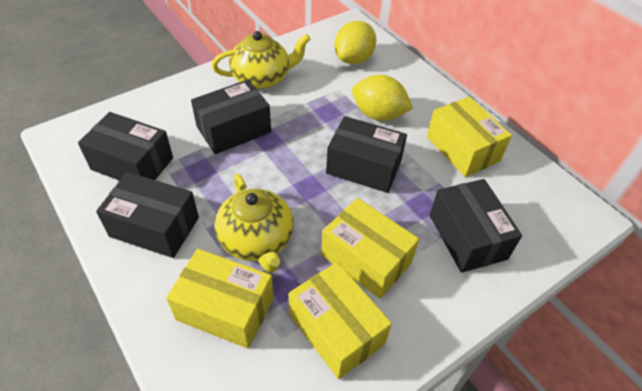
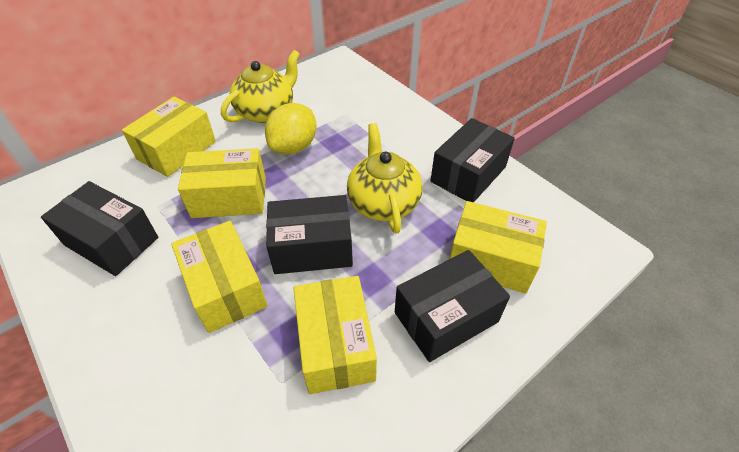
black box: [78,112,173,181] [96,172,199,258] [191,80,271,154] [326,116,407,193] [429,179,522,273] = 5 -> [41,181,158,276] [266,195,353,274] [395,250,510,362] [431,118,515,202] = 4
yellow box: [166,249,274,349] [289,262,392,379] [321,198,419,299] [427,96,512,177] = 4 -> [122,97,216,177] [171,221,268,333] [178,148,266,218] [293,276,377,394] [450,201,547,294] = 5
yellow lemon: [334,21,376,64] [352,75,413,121] = 2 -> [265,103,317,154] = 1

